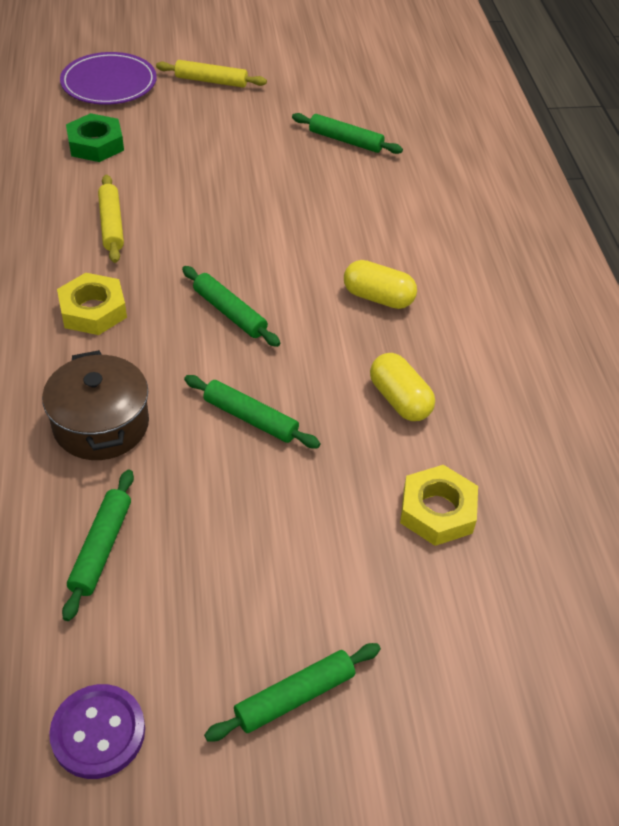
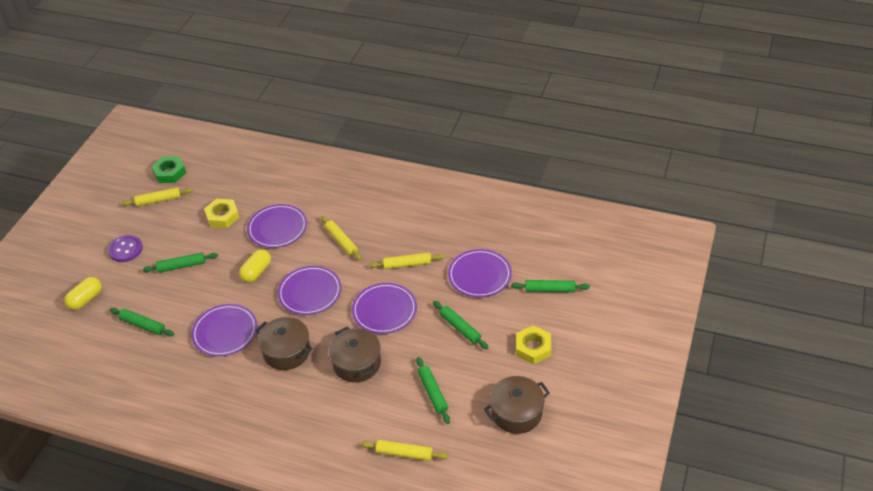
brown pot: [42,350,149,460] = 1 -> [256,317,313,370] [329,327,381,383] [484,376,550,434] = 3
purple plate: [60,52,157,105] = 1 -> [191,304,257,357] [247,204,307,248] [278,266,342,315] [352,283,417,334] [448,249,512,298] = 5
yellow rolling pin: [98,175,124,263] [156,60,267,88] = 2 -> [122,187,193,206] [321,216,362,261] [361,440,448,461] [369,252,445,269] = 4

